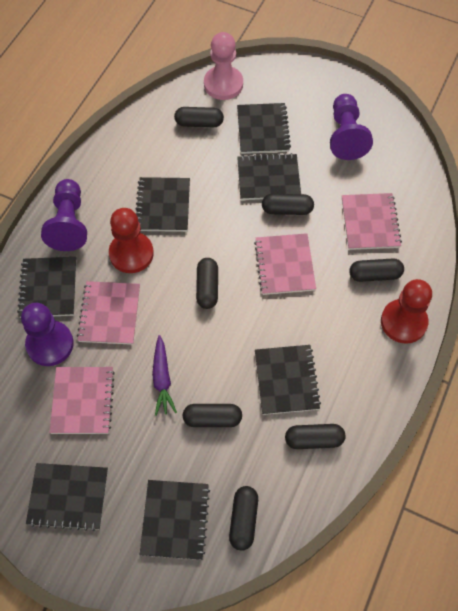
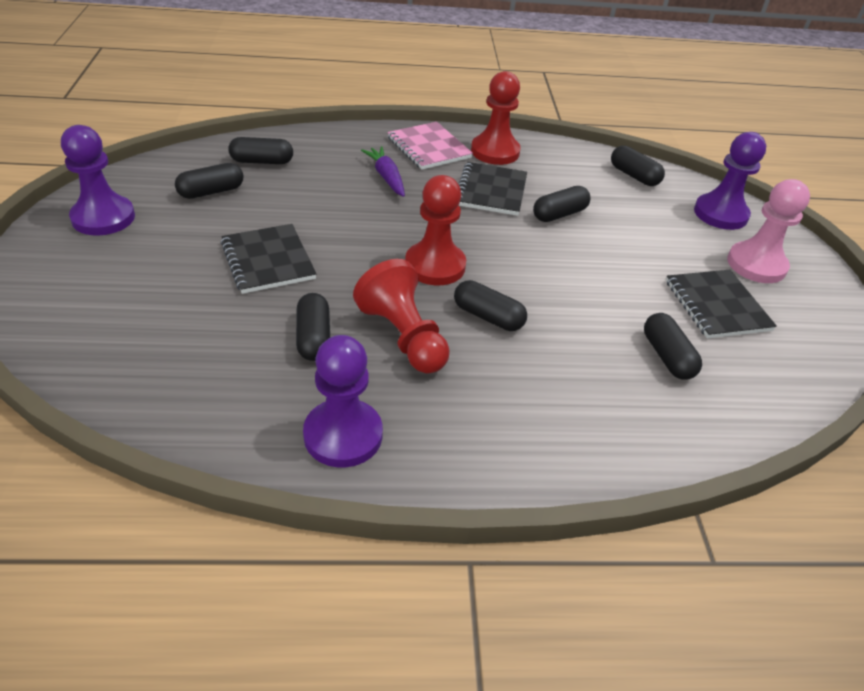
black notebook: [17,257,77,318] [26,463,108,531] [135,177,190,232] [140,480,210,560] [237,103,291,154] [237,153,301,200] [255,345,321,415] = 7 -> [221,224,316,294] [458,162,527,216] [666,270,777,338] = 3
pink notebook: [50,367,115,434] [77,281,140,345] [254,233,316,295] [342,193,402,250] = 4 -> [387,122,473,170] = 1
red pawn: [109,208,154,273] [381,279,432,344] = 2 -> [353,259,450,374] [405,175,466,285] [471,71,521,165] = 3

